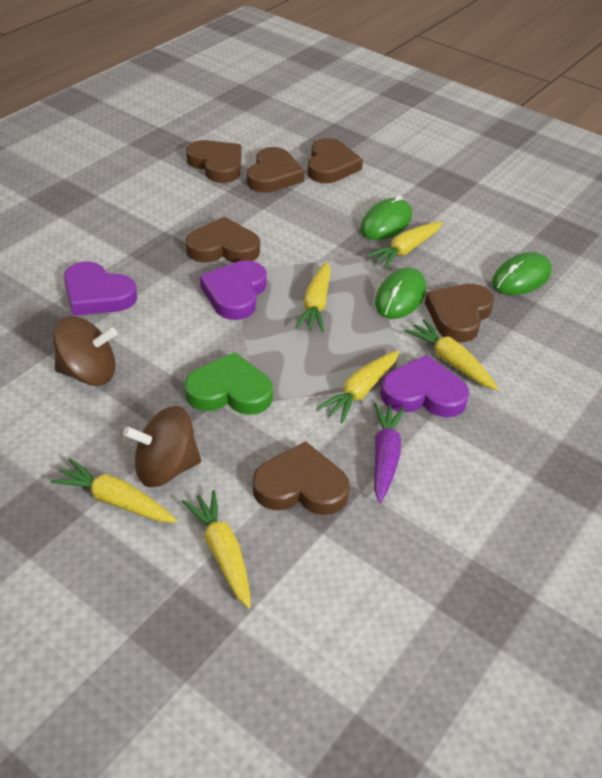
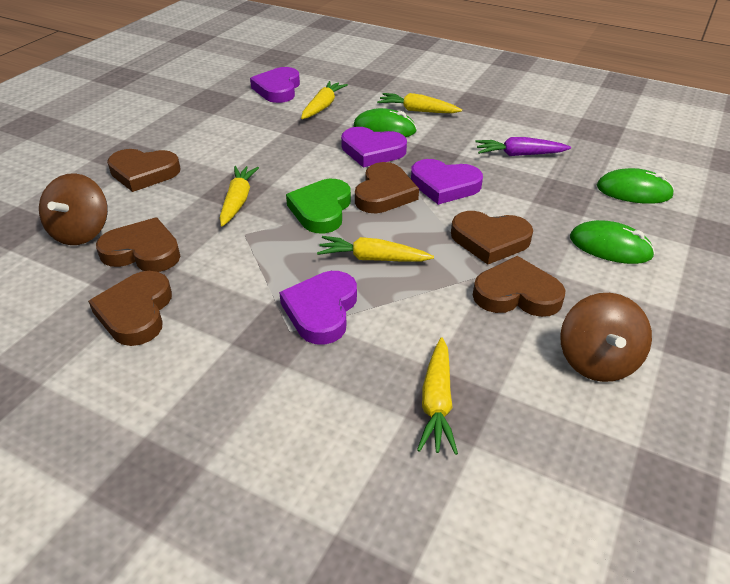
purple heart: [64,261,137,316] [200,260,267,320] [380,355,469,417] = 3 -> [250,67,300,103] [279,271,357,345] [341,127,407,168] [411,159,483,205] = 4
yellow carrot: [50,458,177,523] [182,490,251,608] [295,261,331,332] [317,350,399,423] [366,222,443,268] [404,319,498,390] = 6 -> [220,166,259,226] [301,81,348,119] [317,236,434,262] [377,93,462,113] [417,337,458,455] = 5

